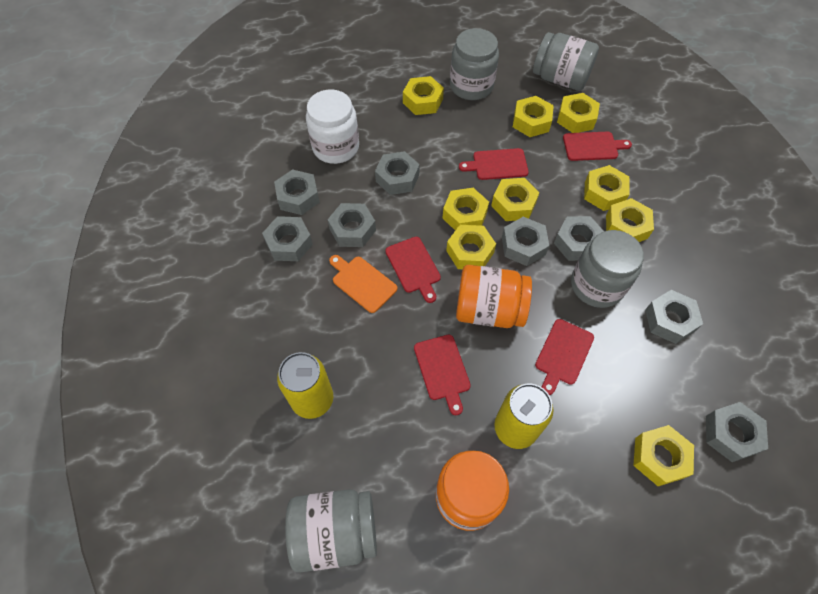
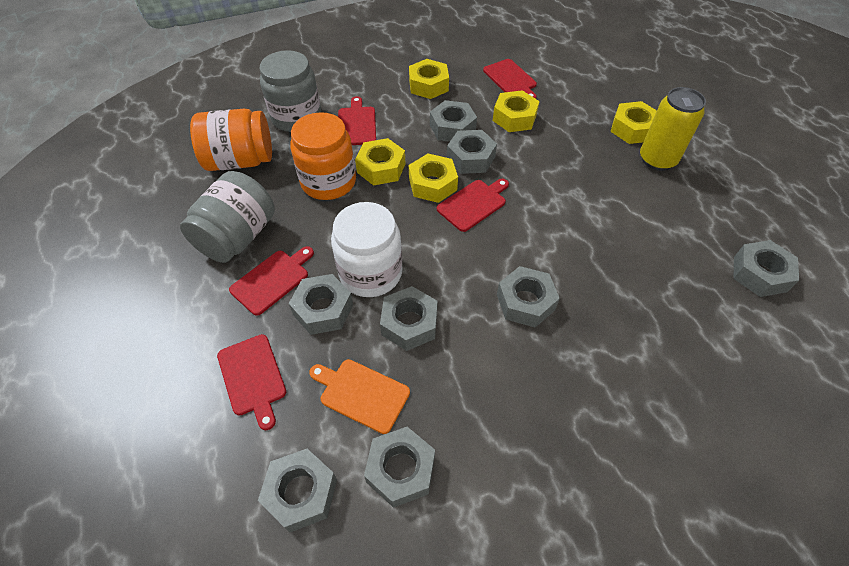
grey jar: [285,489,377,572] [450,28,499,100] [533,32,599,91] [571,230,644,308] = 4 -> [180,171,275,263] [260,50,321,132] = 2
yellow can: [277,352,333,419] [494,384,553,449] = 2 -> [640,87,706,171] = 1
yellow nut: [403,76,444,115] [443,188,489,230] [446,225,496,269] [491,178,539,221] [513,96,554,137] [557,93,600,133] [584,165,629,211] [606,198,654,242] [633,425,694,486] = 9 -> [355,138,405,186] [409,59,449,99] [409,153,458,203] [493,90,540,132] [610,101,657,144] = 5

